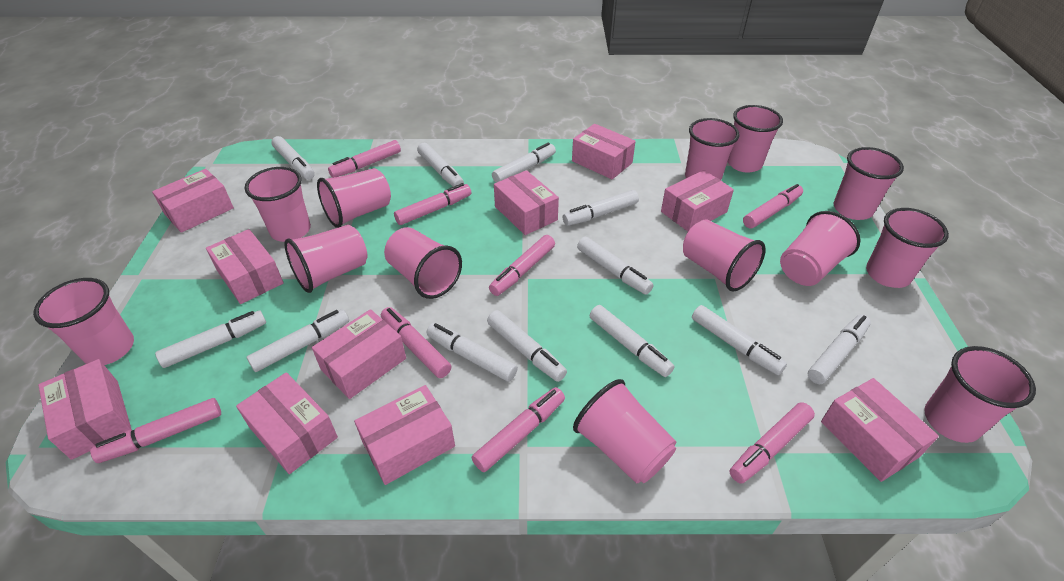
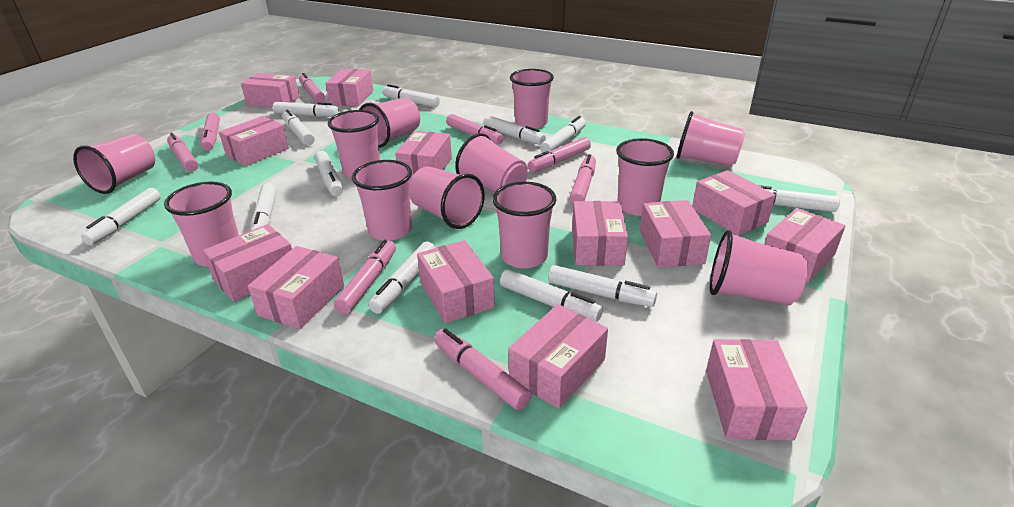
pink box: [38,359,132,460] [152,169,234,233] [206,229,284,304] [236,372,338,474] [312,309,406,399] [354,385,455,485] [494,170,559,235] [572,124,636,179] [661,170,734,231] [821,378,939,482] = 10 -> [203,224,292,302] [219,116,289,166] [241,73,300,107] [248,246,344,329] [325,69,373,106] [395,131,452,180] [417,240,495,324] [508,304,608,409] [572,201,628,266] [640,200,711,268] [692,170,776,236] [706,339,808,440] [765,208,845,284] = 13
pink cup: [33,278,134,365] [245,167,311,242] [284,225,367,293] [317,168,391,228] [384,227,462,299] [573,379,676,484] [683,219,766,292] [685,118,740,180] [727,105,783,173] [780,211,861,286] [833,147,904,220] [866,208,949,288] [924,346,1036,443] = 13 -> [73,134,155,194] [164,181,239,267] [328,110,380,178] [352,160,412,241] [359,98,420,148] [409,166,485,229] [455,133,528,192] [492,182,556,269] [510,69,554,129] [616,138,674,216] [677,111,745,166] [710,230,808,305] = 12

